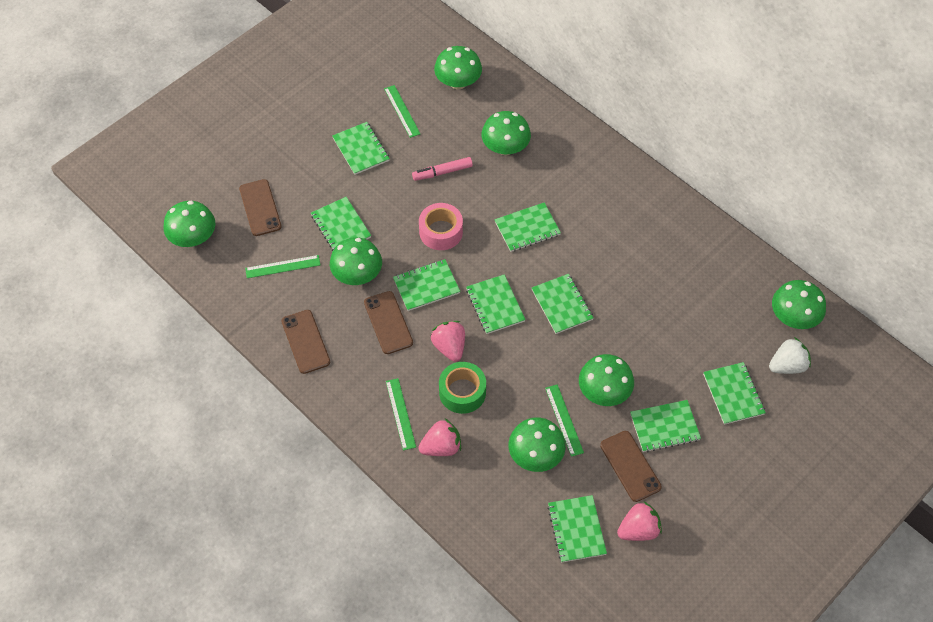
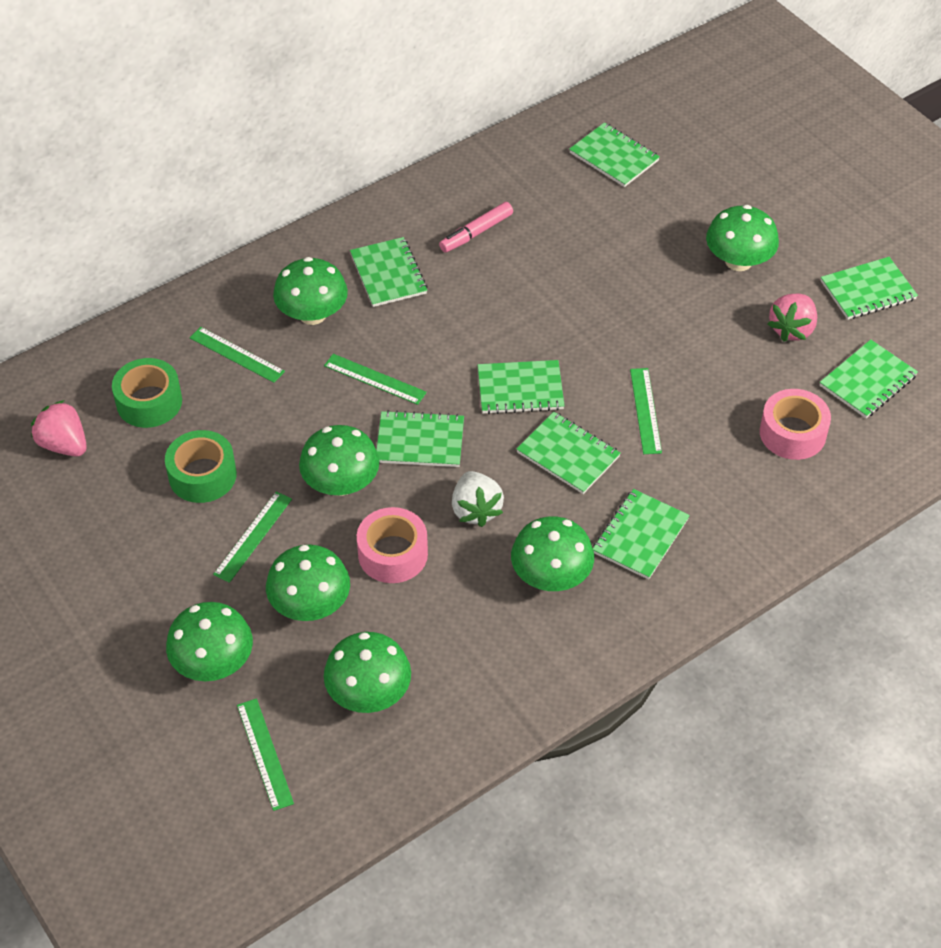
brown phone: [239,179,282,236] [281,310,330,374] [364,291,413,354] [600,431,662,502] = 4 -> none = 0
green notebook: [311,197,371,251] [332,122,390,175] [393,259,461,311] [466,274,526,334] [495,202,561,252] [532,274,594,334] [547,495,607,562] [630,400,701,452] [703,362,766,425] = 9 -> [350,237,428,307] [376,410,464,467] [478,360,565,414] [516,412,621,494] [569,123,660,187] [593,489,690,580] [820,339,918,418] [821,257,918,320] = 8
green ruler: [245,255,320,278] [384,85,420,138] [386,378,416,451] [545,384,584,457] = 4 -> [190,327,285,383] [213,492,292,583] [237,698,294,811] [324,354,427,405] [630,368,662,454] = 5
green tape: [439,362,486,414] = 1 -> [112,358,182,428] [165,430,237,503] = 2
pink strawberry: [418,419,461,456] [431,321,465,362] [617,501,662,541] = 3 -> [31,400,87,456] [768,294,817,342] = 2
pink tape: [419,203,463,250] = 1 -> [357,507,428,583] [760,389,831,460] = 2

